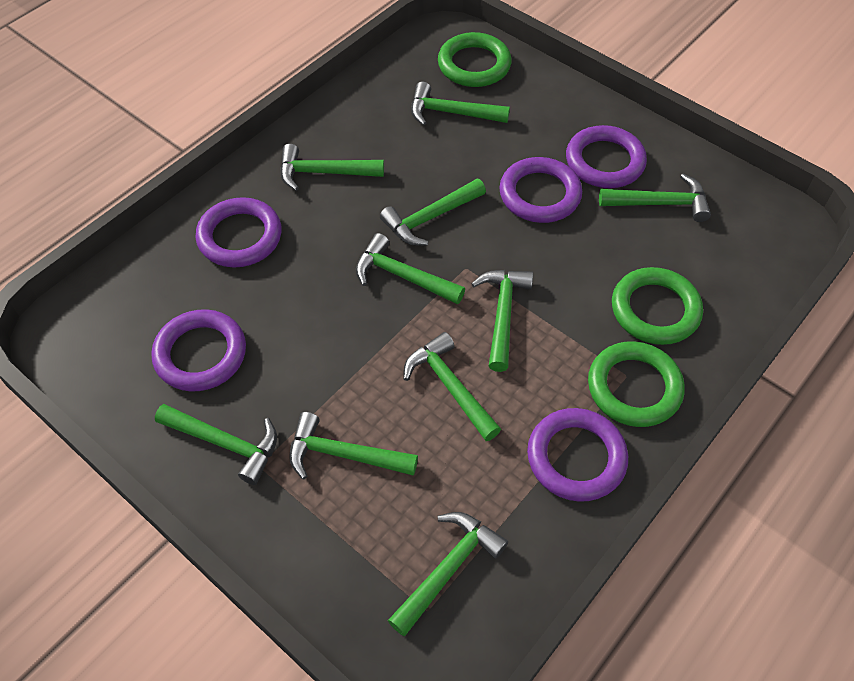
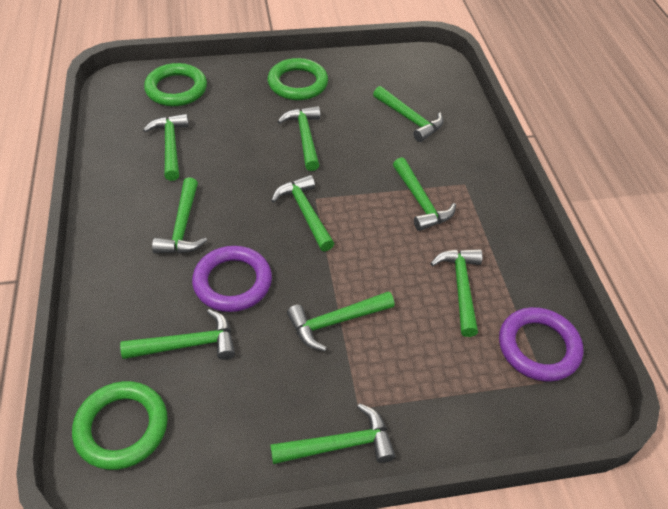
purple ring: [151,309,246,391] [195,197,282,267] [499,157,582,223] [527,408,628,502] [566,125,647,188] = 5 -> [192,246,272,312] [499,307,583,382] = 2

